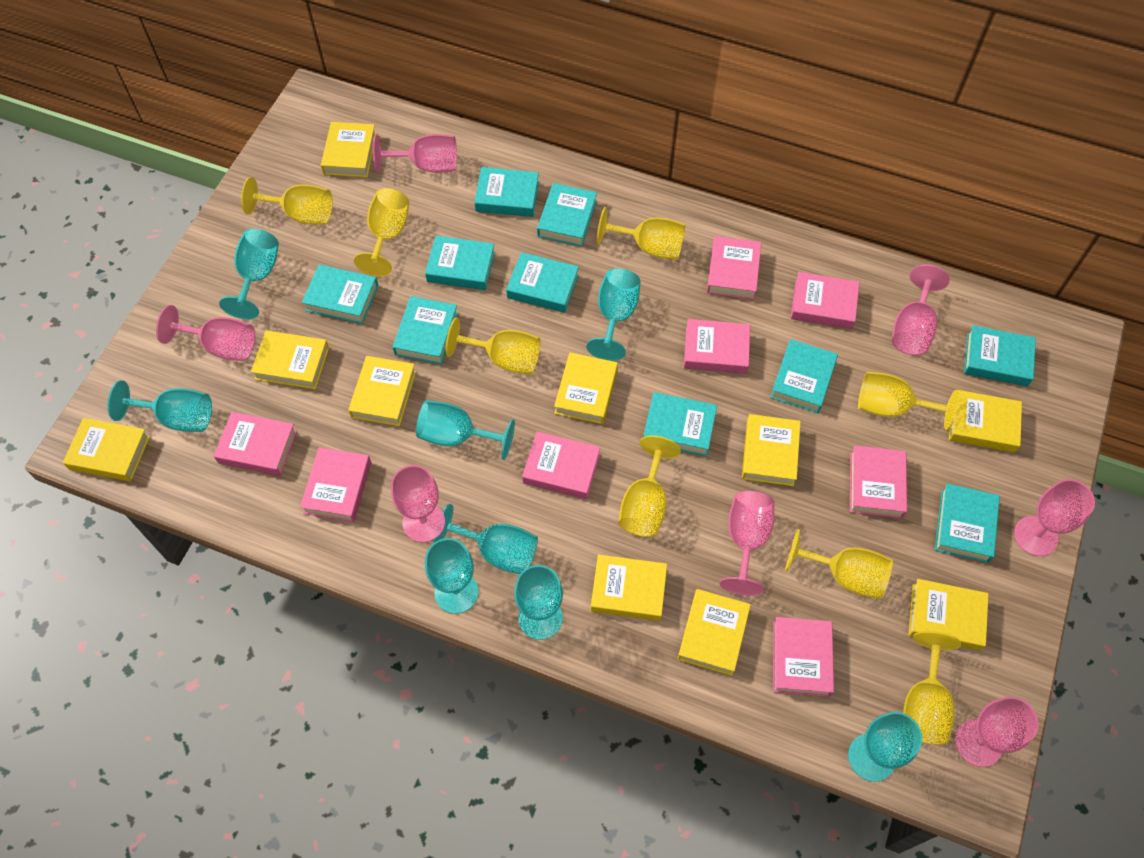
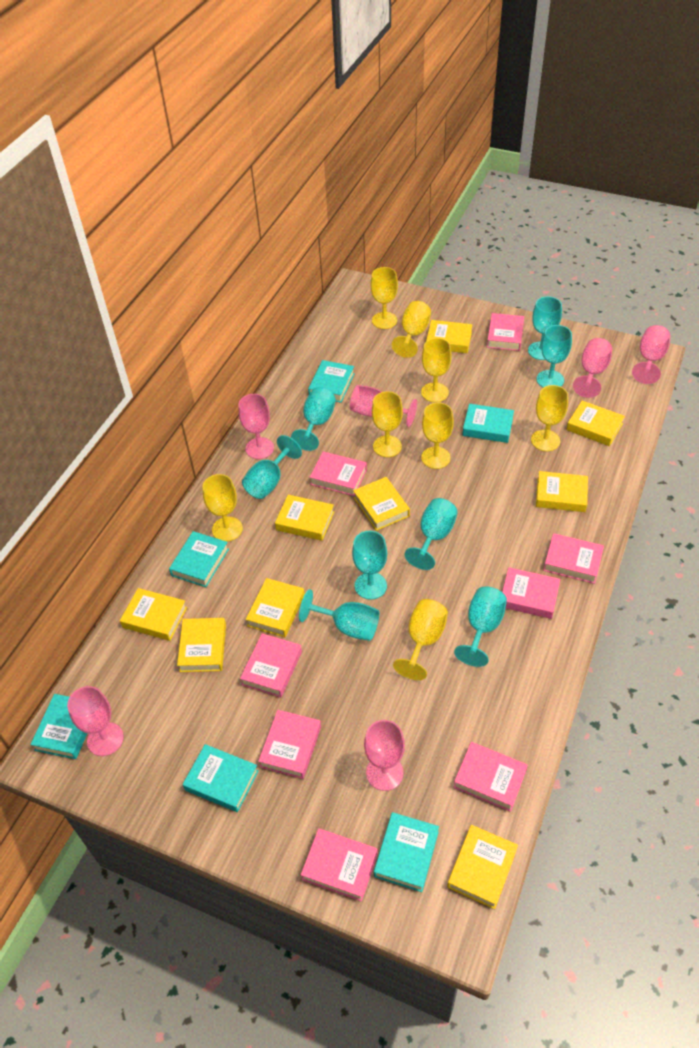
pink goblet: [156,305,255,361] [373,134,457,173] [391,465,442,542] [719,491,775,596] [892,264,950,355] [955,696,1039,767] [1014,479,1095,556] = 7 -> [67,686,124,756] [238,394,274,459] [350,385,417,427] [364,720,405,791] [573,338,612,398] [632,325,670,384] = 6
turquoise book: [302,264,378,324] [393,296,458,364] [425,235,495,290] [474,167,539,217] [506,252,579,313] [537,183,597,247] [643,392,717,456] [770,339,838,413] [935,483,1000,563] [964,325,1036,386] = 10 -> [30,694,87,759] [169,531,229,587] [183,744,259,812] [308,360,354,403] [374,812,439,892] [462,404,514,443] = 6
yellow book: [63,418,150,481] [251,330,329,389] [321,122,377,177] [348,356,416,426] [554,353,618,424] [591,554,667,621] [678,589,751,676] [742,414,801,486] [908,579,989,651] [949,390,1022,453] = 10 -> [120,588,187,641] [177,618,226,672] [246,578,305,637] [275,495,334,541] [353,477,410,531] [426,320,472,353] [447,825,518,909] [536,471,588,512] [566,401,625,446] = 9

